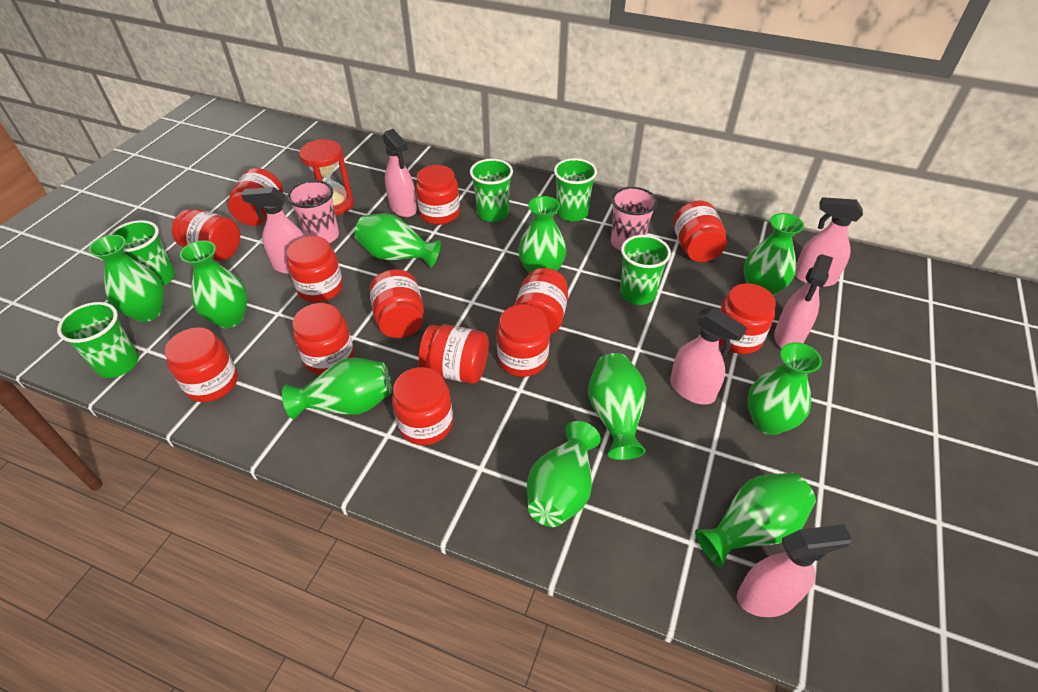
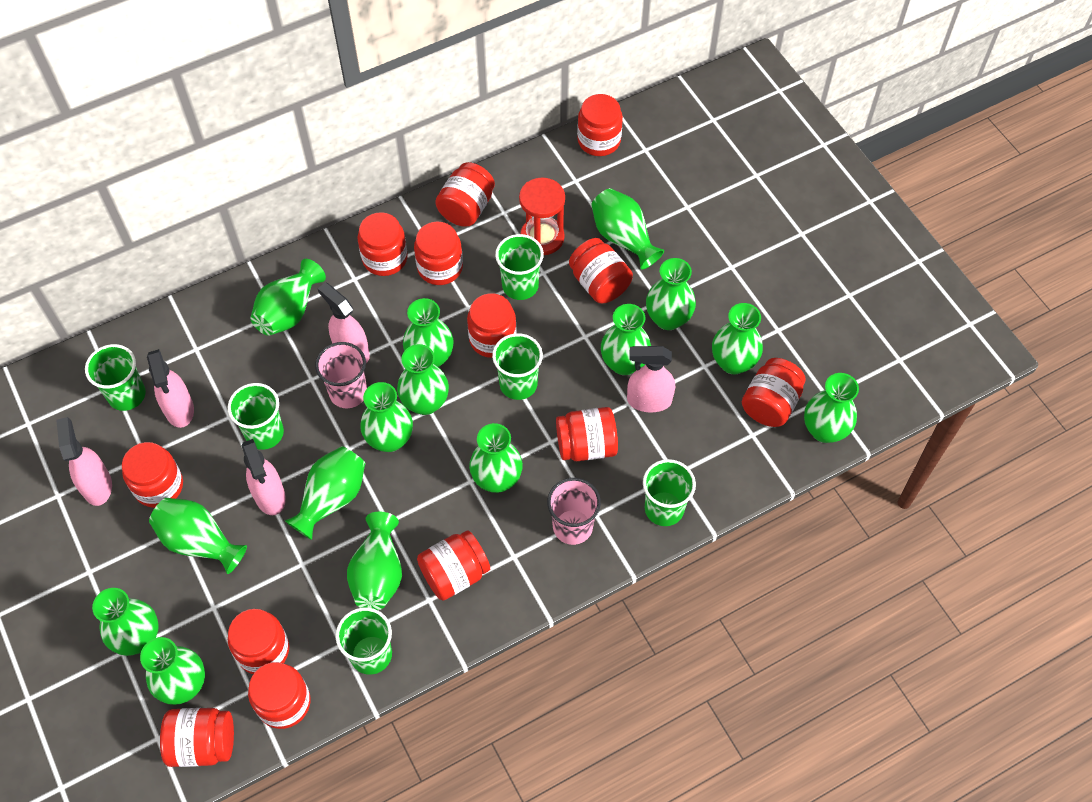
green cup: [57,302,139,378] [109,220,175,286] [470,159,513,222] [554,158,597,221] [620,235,671,305] = 5 -> [85,344,146,411] [228,383,284,450] [336,608,392,675] [492,333,543,400] [495,234,544,300] [643,459,696,526] = 6
green vase: [89,235,164,322] [180,240,248,328] [282,358,392,419] [355,213,441,268] [519,196,566,273] [527,421,601,527] [588,353,646,460] [695,472,816,568] [744,213,804,296] [747,342,822,435] = 10 -> [92,588,159,656] [140,637,205,705] [149,498,247,574] [250,259,326,336] [285,446,365,540] [347,512,402,610] [360,382,413,452] [397,344,449,415] [403,298,454,367] [469,423,523,493] [591,188,664,270] [601,304,651,375] [646,258,696,330] [712,303,763,374] [804,373,859,443] = 15
pink spray bottle: [241,187,305,274] [382,129,417,217] [670,307,747,405] [737,524,852,617] [774,254,833,348] [795,197,863,287] = 6 -> [56,417,112,506] [147,349,194,428] [242,439,286,515] [318,282,370,363] [627,346,675,412] = 5

